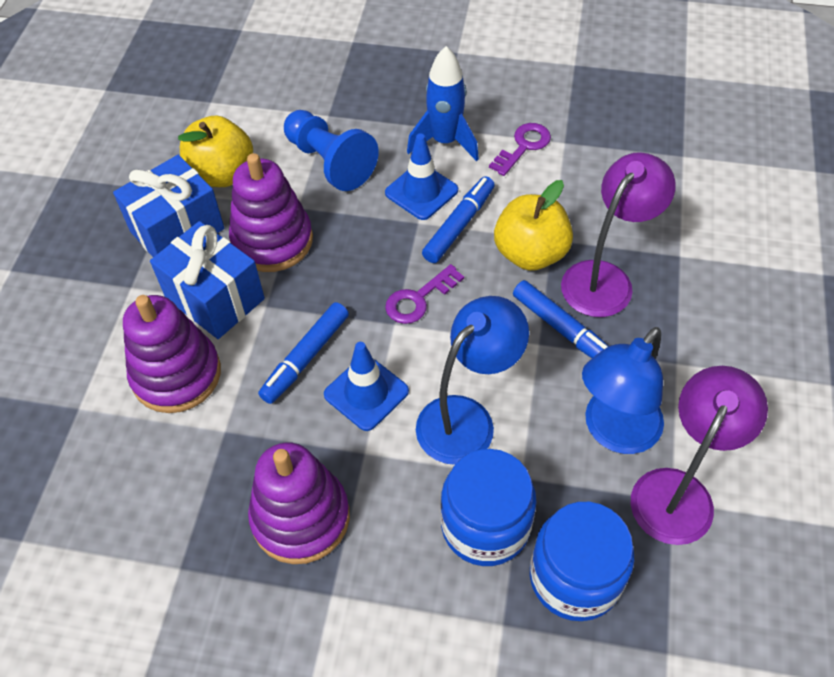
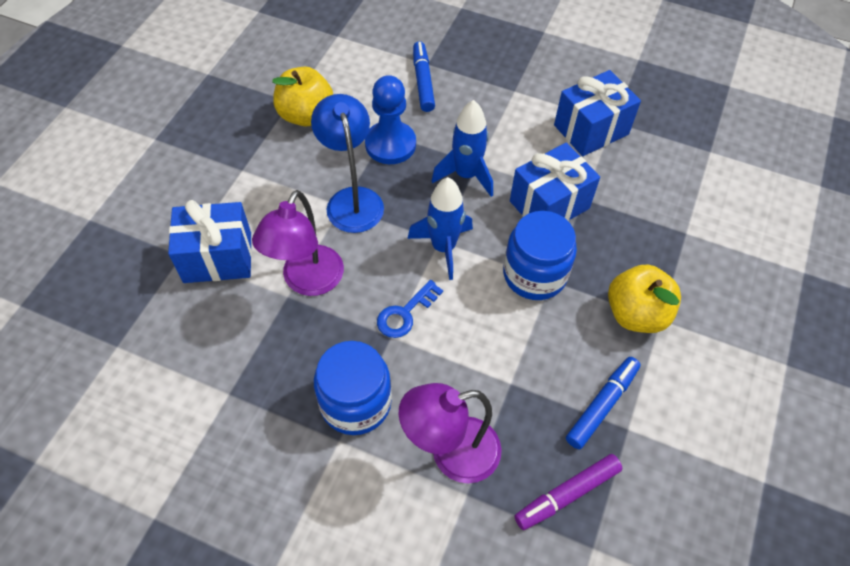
blue gift: [113,155,224,257] [150,221,265,339] = 2 -> [168,200,252,283] [510,143,600,221] [554,70,641,156] = 3
blue key: none = 0 -> [377,280,443,338] = 1
blue lamp: [416,296,529,465] [582,327,664,454] = 2 -> [311,94,384,233] = 1
blue marker: [258,302,349,404] [422,176,495,263] [513,280,609,358] = 3 -> [413,41,435,112] [566,357,641,449] = 2
blue rocket: [407,46,479,161] = 1 -> [407,177,473,280] [431,100,493,197] = 2
blue traffic cone: [324,342,409,431] [385,133,458,220] = 2 -> none = 0
purple key: [385,264,464,324] [489,123,551,176] = 2 -> none = 0
purple marker: none = 0 -> [514,454,623,530] = 1
purple stacking toy: [123,295,221,413] [229,153,313,272] [248,442,350,564] = 3 -> none = 0

